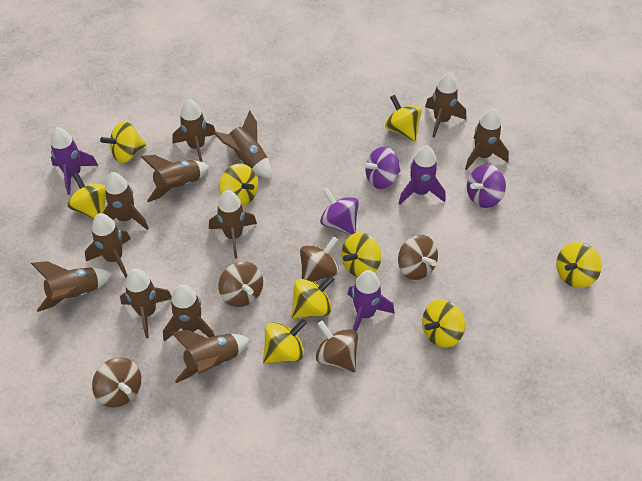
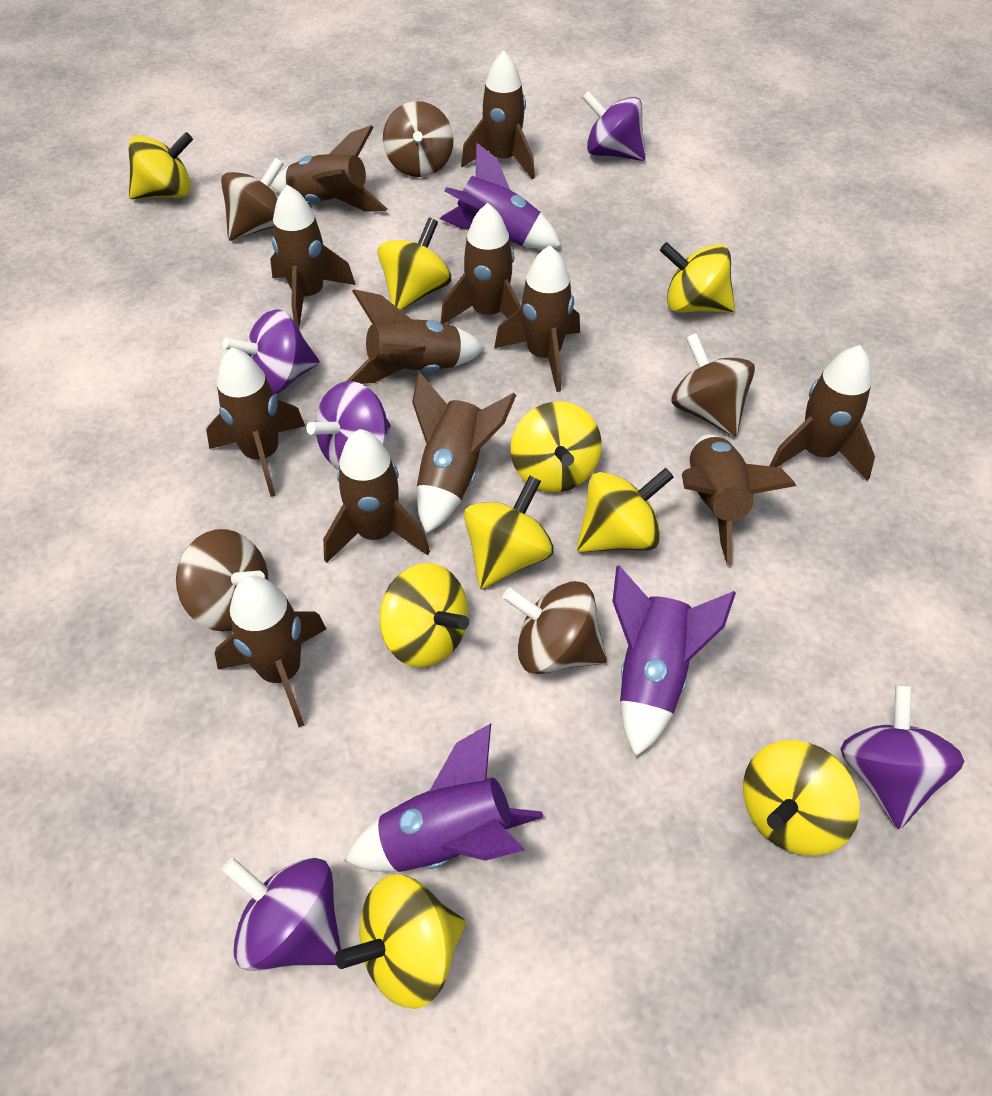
purple spinning top: [320,188,359,235] [363,147,401,189] [467,165,506,208] = 3 -> [221,857,341,971] [223,309,319,394] [306,381,391,469] [582,91,646,161] [841,684,964,829] = 5

